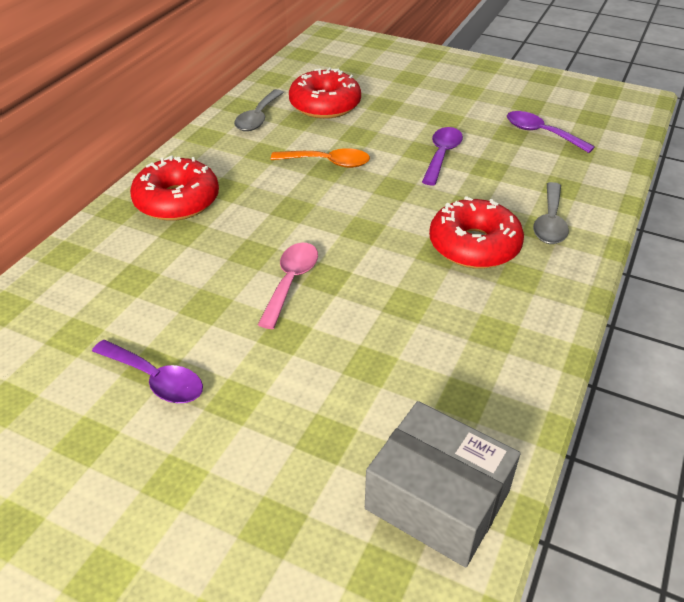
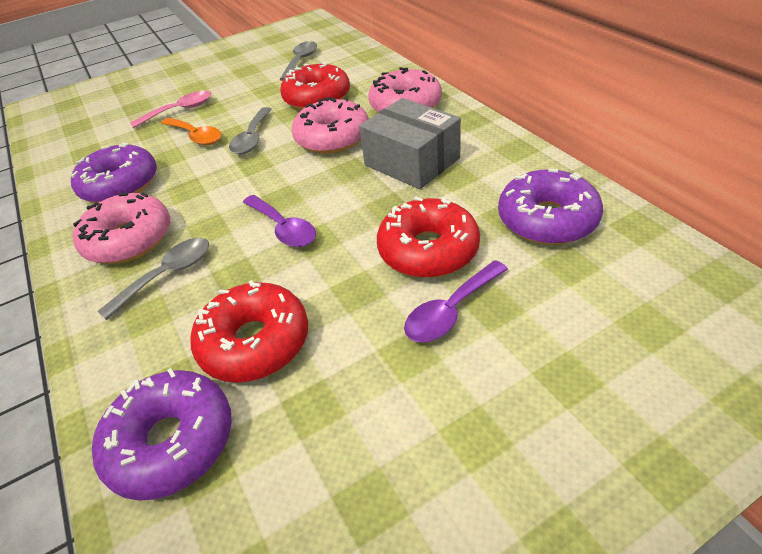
grey spoon: [234,89,284,131] [533,182,569,244] = 2 -> [98,238,209,320] [229,107,272,154] [280,41,317,81] = 3
pink donut: none = 0 -> [73,192,170,264] [292,97,369,154] [368,67,442,112] = 3
purple donut: none = 0 -> [71,143,157,203] [92,368,232,501] [498,169,603,245] = 3
purple spoon: [92,340,203,403] [422,127,463,186] [507,111,595,153] = 3 -> [243,195,316,247] [404,260,508,342] = 2

